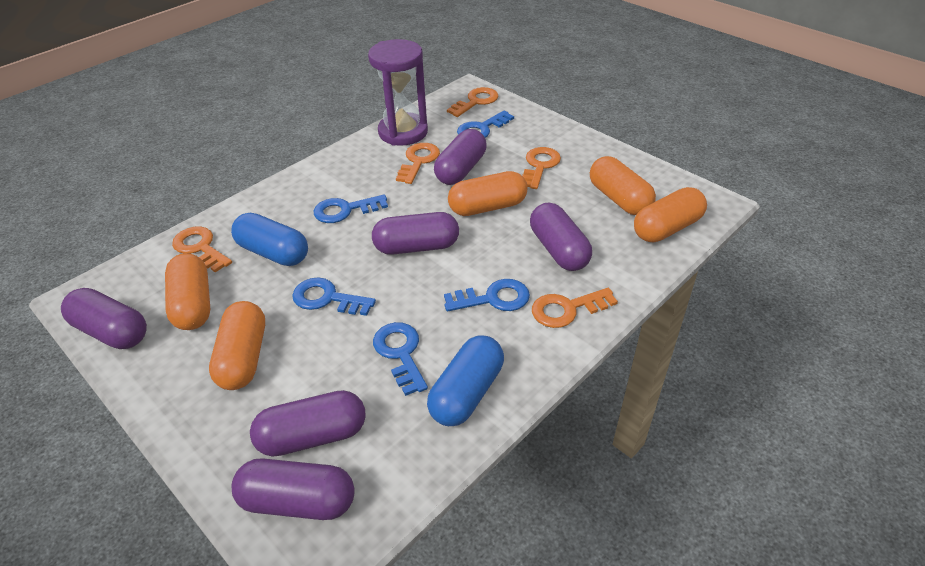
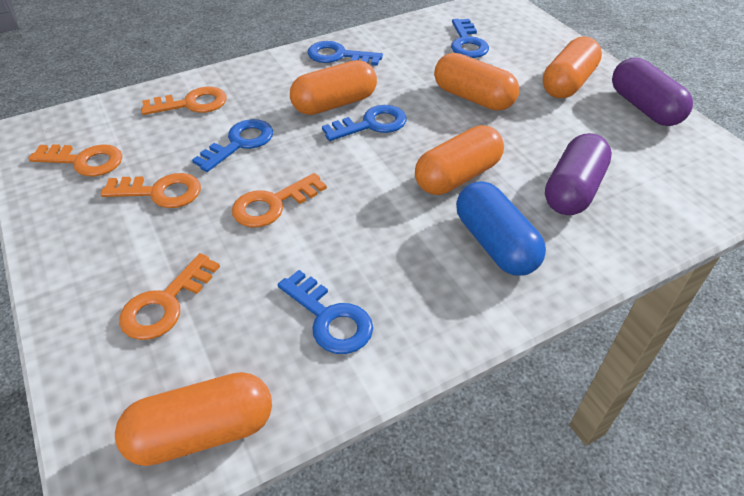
blue capsule: [231,213,308,266] [427,335,504,426] = 2 -> [456,181,546,276] = 1
purple capsule: [61,288,147,349] [231,458,355,520] [250,390,366,457] [372,212,459,255] [434,129,487,185] [530,202,592,271] = 6 -> [545,133,612,215] [612,58,693,126] = 2
purple hourglass: [368,39,428,146] = 1 -> none = 0

